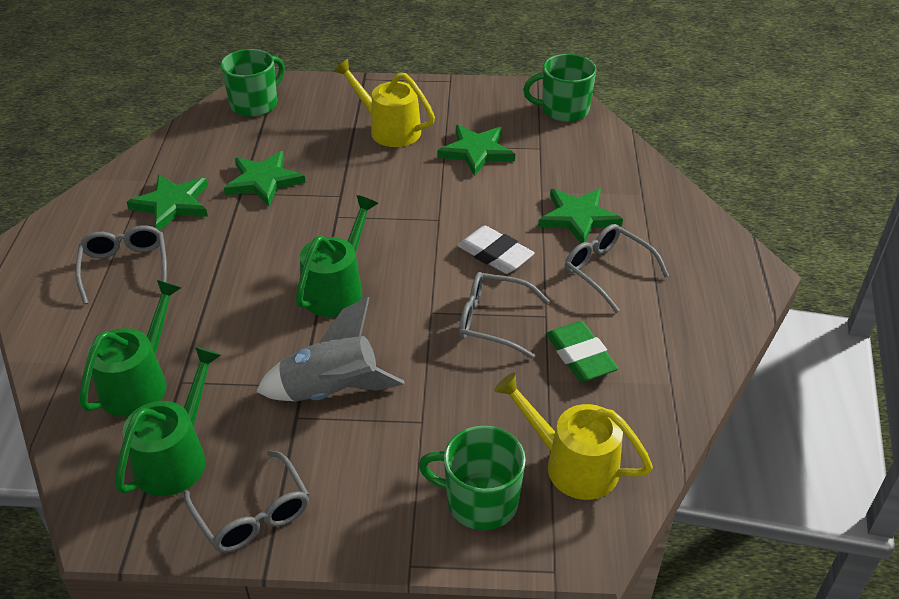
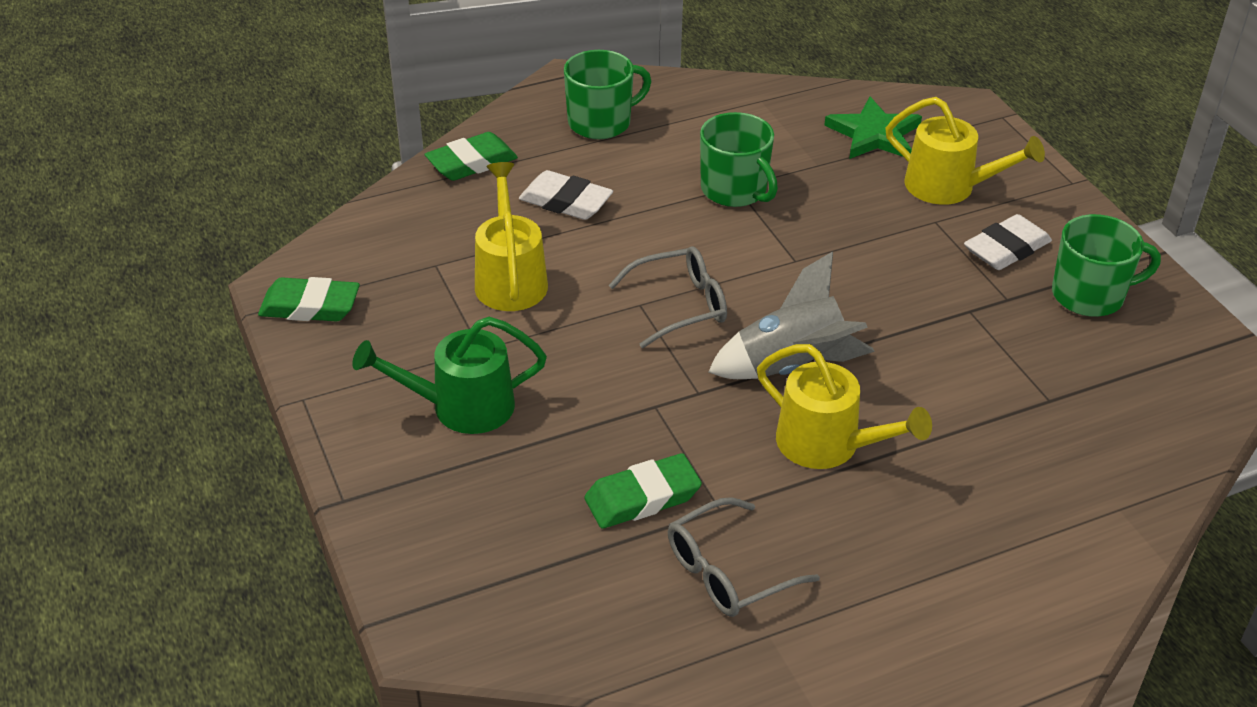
green eraser: [546,321,618,382] = 1 -> [258,277,360,321] [424,132,518,181] [584,453,702,529] = 3
green star: [127,174,208,231] [224,151,306,206] [438,125,515,176] [538,188,623,243] = 4 -> [824,97,922,159] = 1
green watering can: [79,280,181,417] [115,347,221,496] [296,195,378,317] = 3 -> [352,317,547,434] = 1
grey glasses: [75,225,167,304] [184,450,309,552] [459,272,549,359] [565,224,669,313] = 4 -> [609,246,727,348] [668,497,820,617] = 2
white eraser: [457,226,535,274] = 1 -> [519,170,613,220] [964,214,1052,270] = 2
yellow watering can: [333,59,435,147] [494,372,653,500] = 2 -> [475,162,548,311] [757,344,932,469] [885,97,1045,205] = 3

